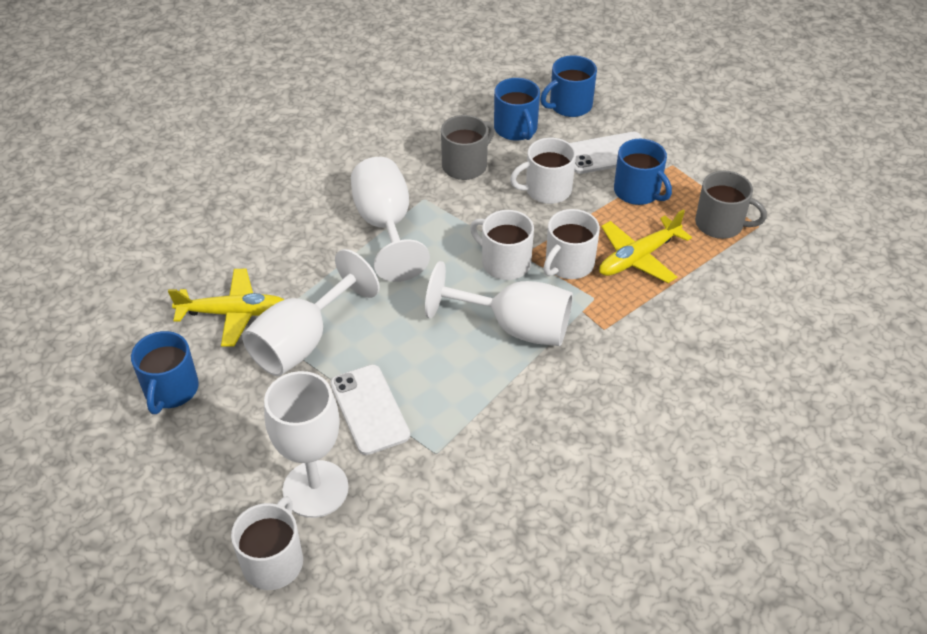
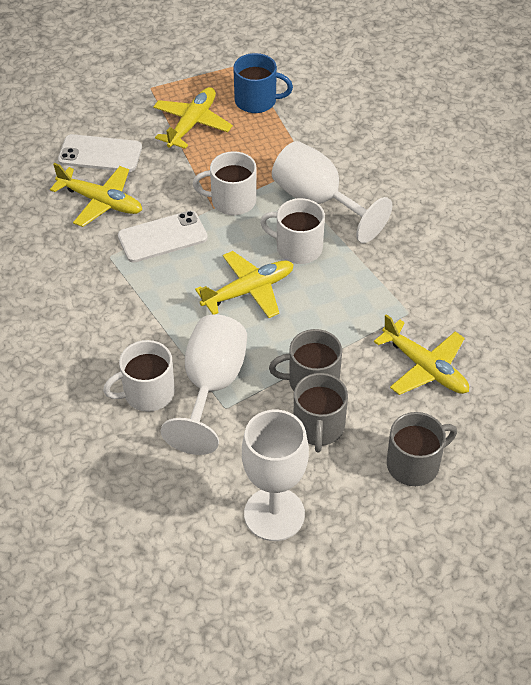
blue mug: [131,331,199,414] [494,78,540,141] [540,55,597,117] [614,139,672,205] = 4 -> [233,53,293,113] = 1
grey mug: [441,115,495,180] [695,171,767,239] = 2 -> [269,329,342,391] [294,373,348,453] [387,412,457,486] = 3
white goblet: [242,249,380,376] [264,371,349,518] [351,157,430,282] [425,261,573,346] = 4 -> [161,314,247,455] [242,410,309,541] [272,141,392,243] = 3
white mug: [231,496,303,590] [470,210,534,280] [510,138,576,204] [543,209,600,279] = 4 -> [103,340,175,412] [193,151,257,215] [260,198,325,264] = 3
yellow plane: [168,269,284,347] [599,209,692,283] = 2 -> [50,163,142,227] [153,87,233,149] [195,251,294,318] [374,314,469,395] = 4

